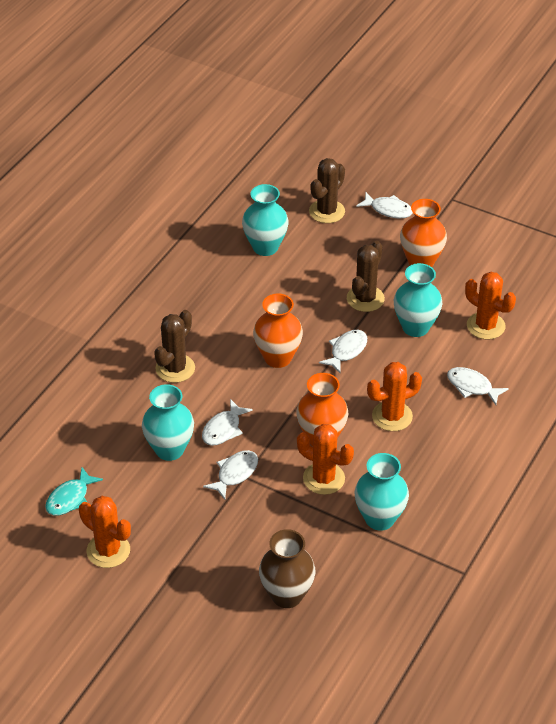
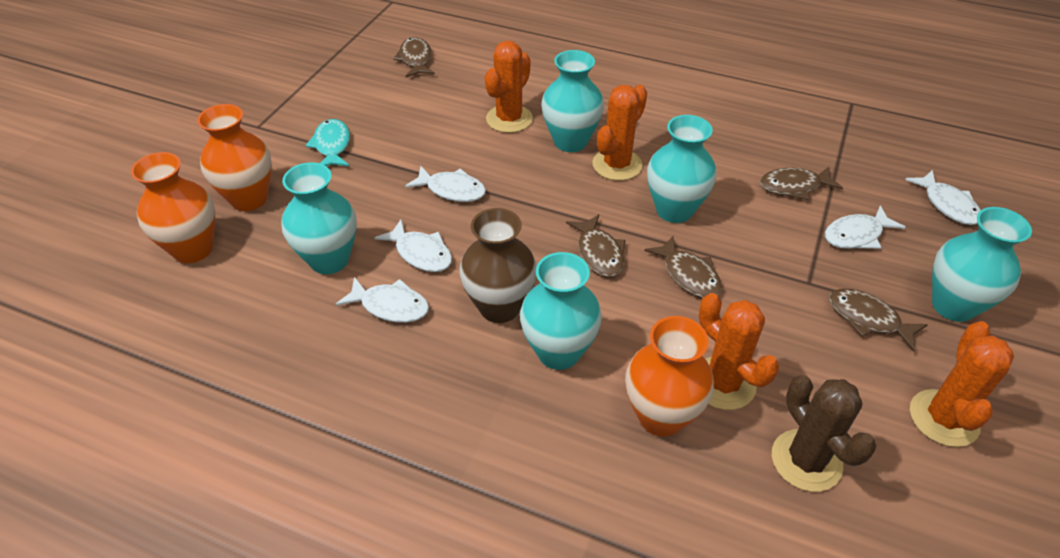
brown cactus: [154,310,195,383] [309,158,345,223] [347,241,385,312] = 3 -> [772,375,877,492] = 1
brown fish: none = 0 -> [393,37,435,77] [566,214,625,277] [644,236,722,298] [760,167,843,200] [829,288,928,352] = 5
turquoise vase: [142,384,194,461] [242,184,289,256] [354,453,409,531] [394,263,442,337] = 4 -> [282,162,357,274] [520,252,602,370] [541,50,604,152] [647,115,717,223] [932,207,1032,322] = 5

